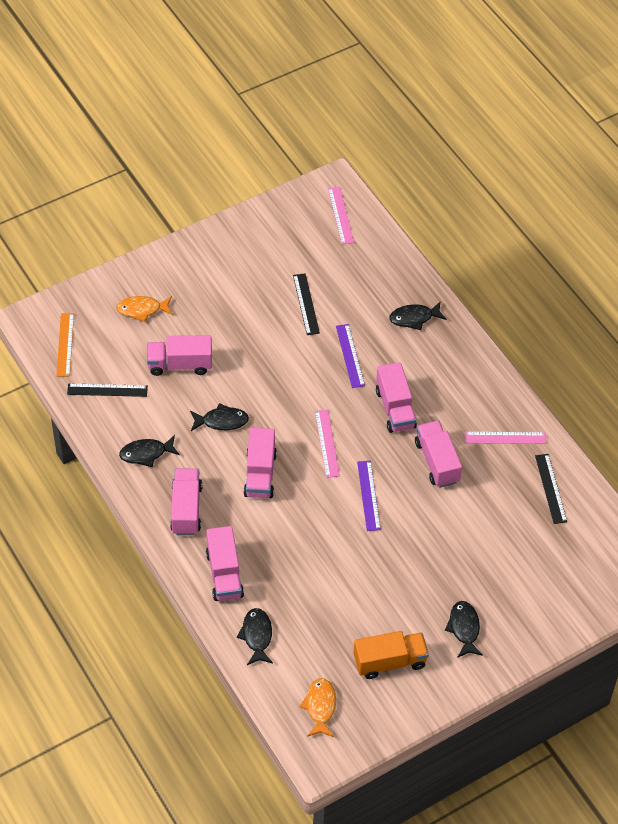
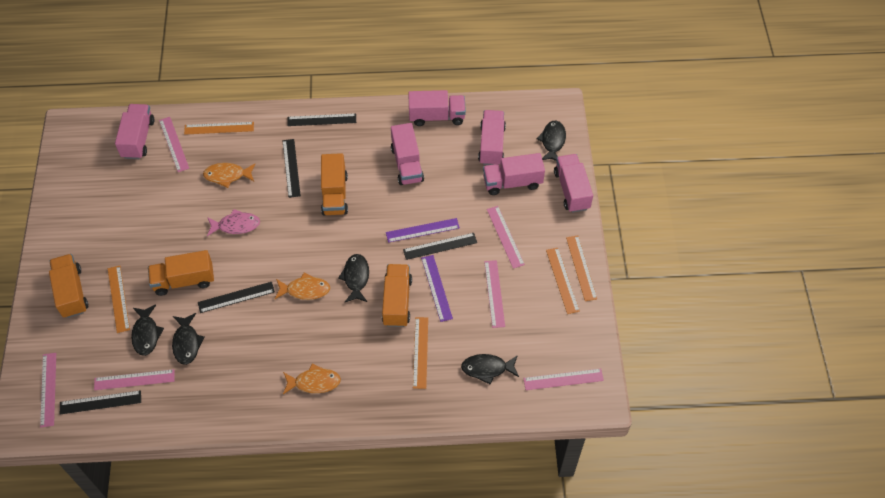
black ruler: [67,384,148,397] [293,273,320,335] [535,454,567,524] = 3 -> [60,390,141,415] [198,282,275,313] [283,139,301,198] [287,113,356,126] [403,233,477,260] = 5
orange fish: [116,296,173,322] [299,678,336,737] = 2 -> [203,163,255,188] [275,272,330,300] [283,364,341,394] = 3
orange ruler: [56,313,74,376] = 1 -> [108,266,130,333] [184,122,254,135] [413,317,428,389] [546,248,580,314] [566,235,597,301] = 5
orange truck: [354,631,429,679] = 1 -> [49,254,88,318] [148,250,214,296] [321,153,348,216] [382,264,412,327] = 4
pink fish: none = 0 -> [207,209,260,236] = 1
pink ruler: [315,409,340,478] [328,187,354,245] [465,432,546,444] = 3 -> [40,353,56,428] [94,369,175,390] [159,117,189,172] [484,260,505,328] [487,206,525,269] [523,369,604,390] = 6

